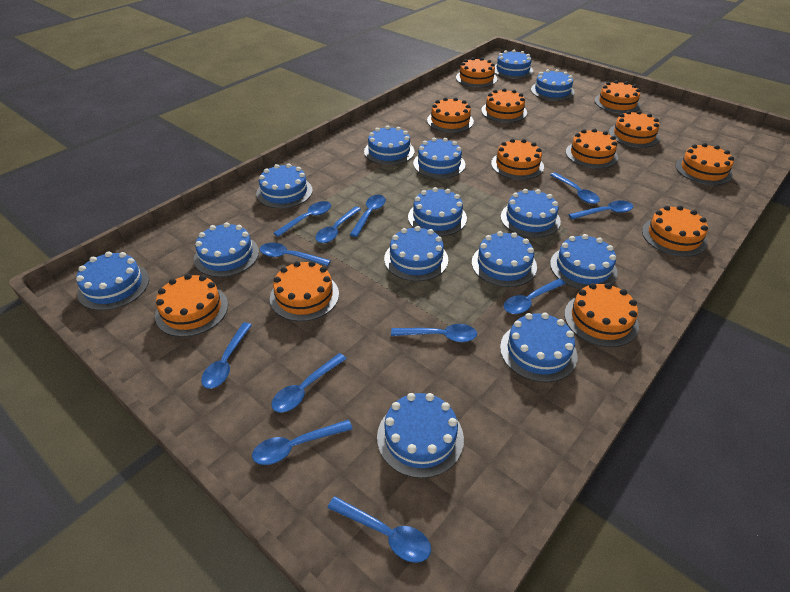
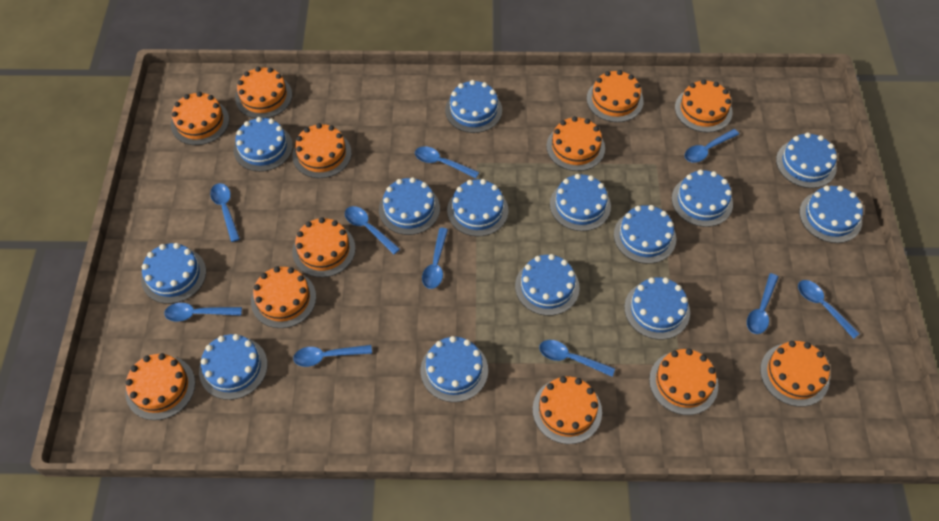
blue spoon: [201,322,252,389] [252,420,353,465] [260,243,331,266] [271,353,347,413] [274,201,331,237] [315,206,361,243] [327,496,431,563] [350,195,386,237] [391,324,477,342] [504,278,566,314] [550,172,600,204] [569,200,633,219] = 12 -> [164,303,242,322] [210,183,240,242] [293,345,372,367] [345,206,400,254] [415,146,479,178] [422,228,448,289] [539,340,615,377] [685,129,739,163] [747,273,778,334] [798,280,860,339] = 10

